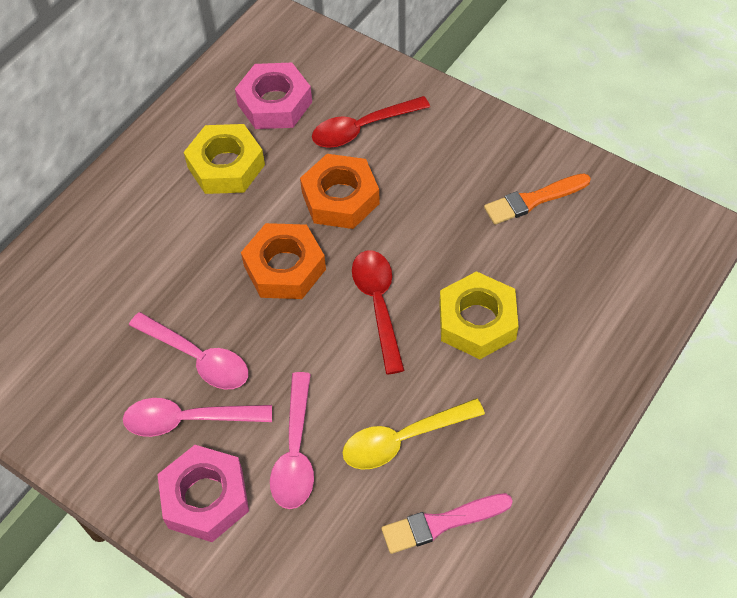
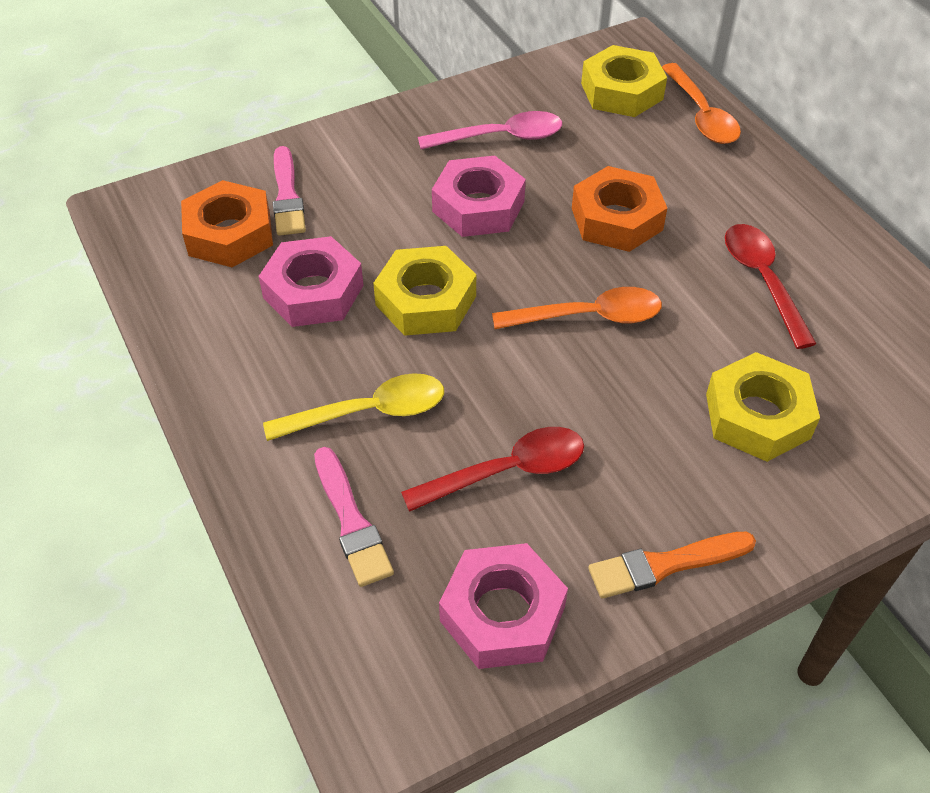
orange spoon: none = 0 -> [492,287,662,329] [662,63,741,144] = 2
pink brush: [382,493,513,554] = 1 -> [273,146,306,236] [314,447,394,587] = 2
pink nut: [157,445,249,542] [235,63,312,129] = 2 -> [259,236,364,327] [432,155,526,237] [439,543,568,669] = 3
pink spoon: [123,398,272,437] [129,312,248,390] [270,372,314,509] = 3 -> [418,111,562,149] = 1
yellow nut: [184,124,265,194] [440,271,519,359] = 2 -> [373,246,476,336] [581,45,667,117] [706,352,820,462] = 3

